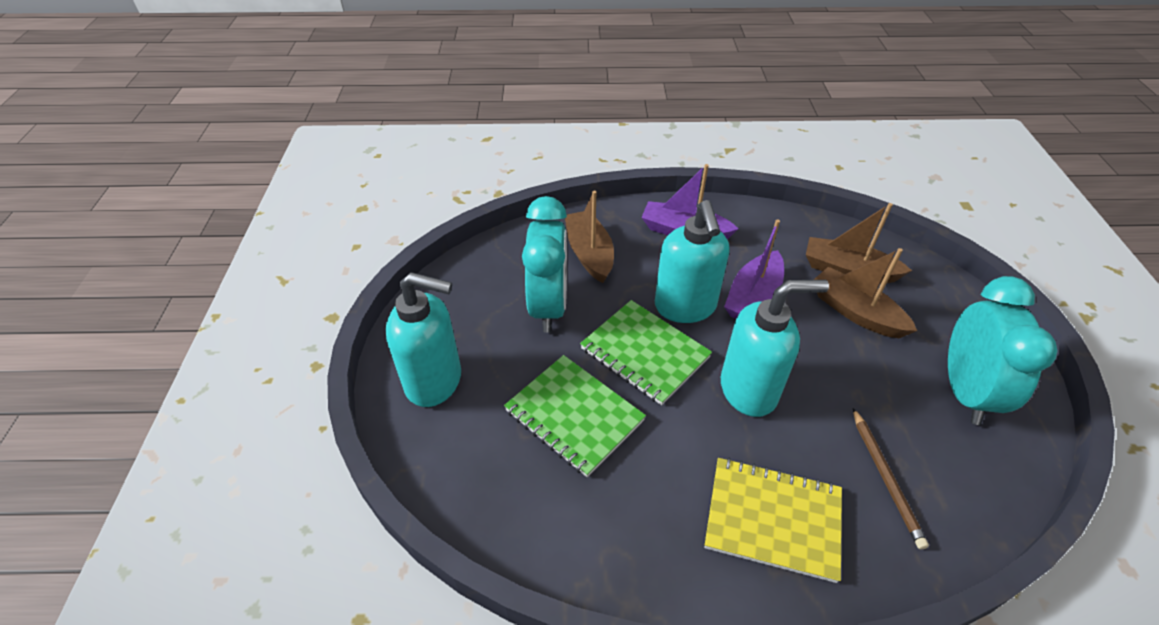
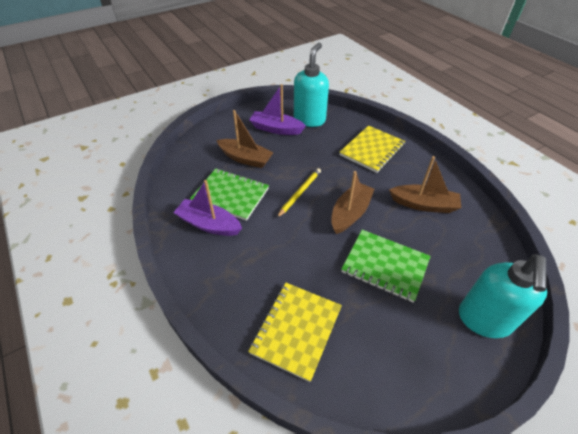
brown pencil: [853,408,929,549] = 1 -> none = 0
turquoise clock: [522,196,567,333] [948,276,1058,425] = 2 -> none = 0
turquoise soap dispenser: [385,272,461,407] [655,200,729,323] [721,280,829,417] = 3 -> [294,43,329,127] [459,254,547,338] = 2
yellow notebook: [704,458,842,583] = 1 -> [248,283,342,382] [340,126,405,173] = 2
yellow pencil: none = 0 -> [277,168,321,218] = 1

